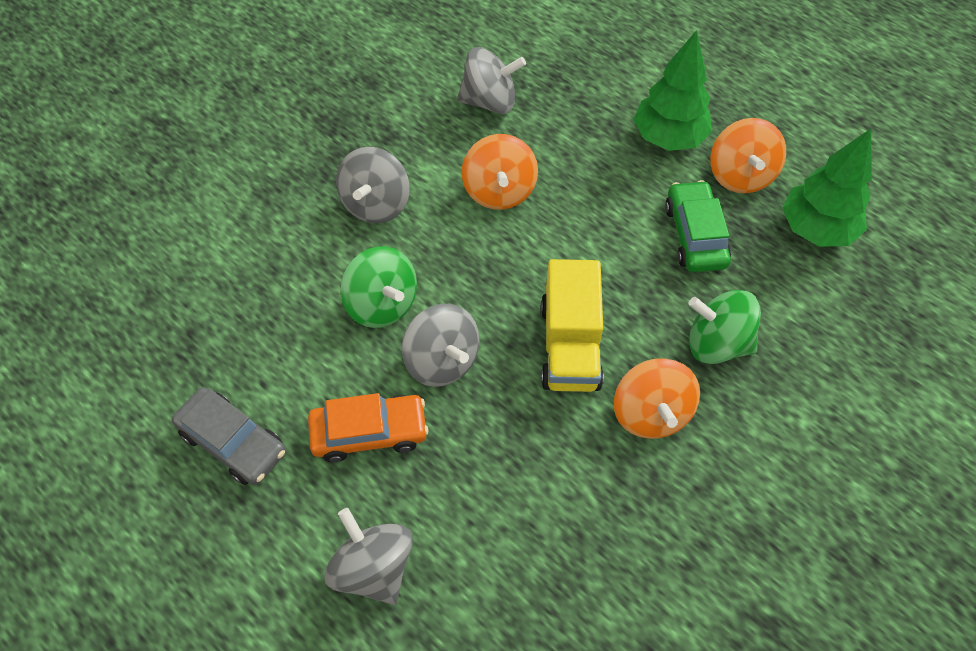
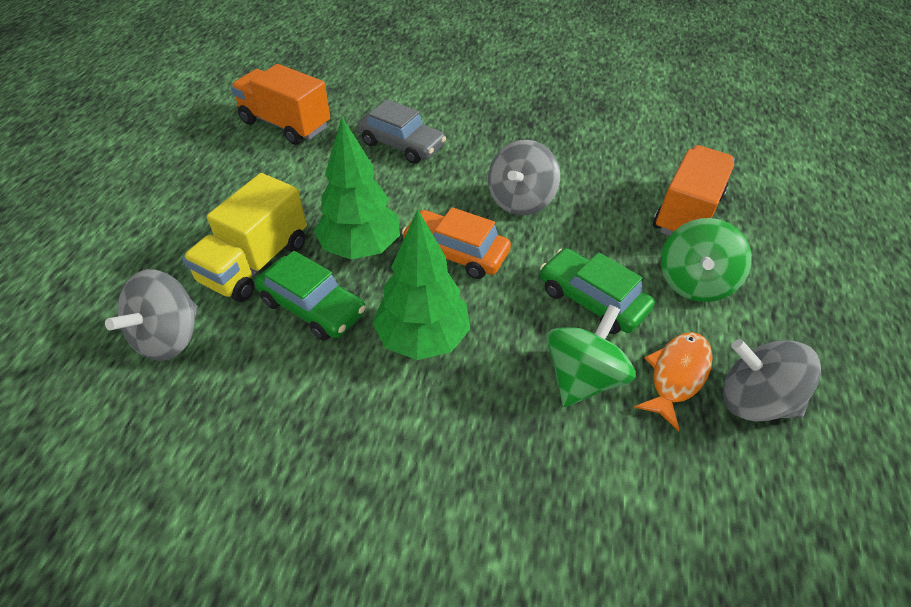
green car: [665,180,731,272] = 1 -> [255,251,366,340] [540,248,655,334] = 2
grey spinning top: [325,508,413,605] [336,147,410,223] [402,304,480,387] [457,47,526,114] = 4 -> [105,269,198,361] [488,140,560,215] [723,339,821,421] = 3
orange fish: none = 0 -> [634,332,713,431] = 1
orange spinning top: [462,134,538,210] [614,358,700,439] [710,118,786,194] = 3 -> none = 0
orange truck: none = 0 -> [231,64,330,145] [653,145,735,236] = 2

